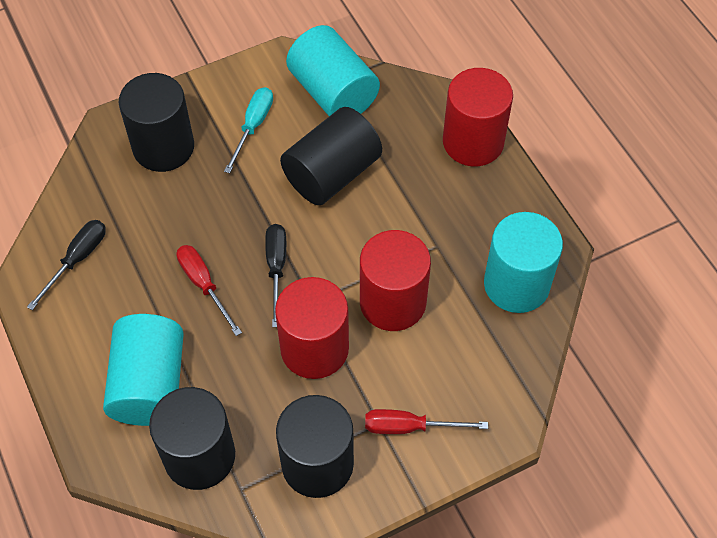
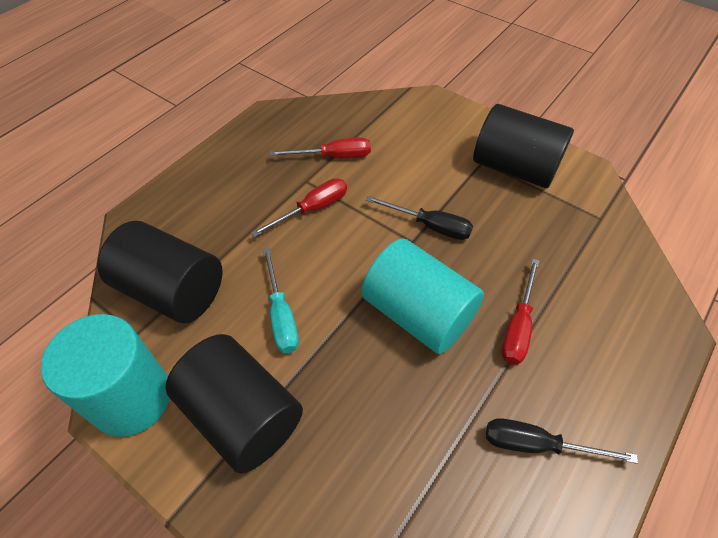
black cylinder: [119,73,194,172] [149,387,235,490] [276,395,354,498] [280,107,382,205] = 4 -> [97,221,223,323] [165,334,303,474] [473,104,574,188] = 3
red cylinder: [275,277,349,379] [360,230,431,331] [443,68,513,166] = 3 -> none = 0
red screwdriver: [177,245,242,336] [365,409,488,434] = 2 -> [251,178,347,237] [270,137,371,158] [502,259,539,365] = 3
turquoise cylinder: [103,314,184,426] [286,25,380,116] [484,212,563,313] = 3 -> [41,314,170,437] [361,238,484,354] = 2

